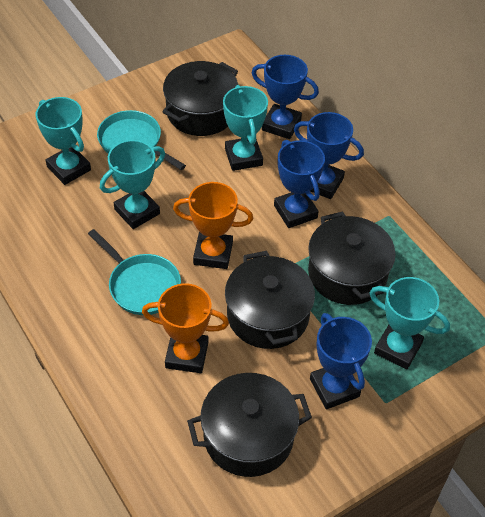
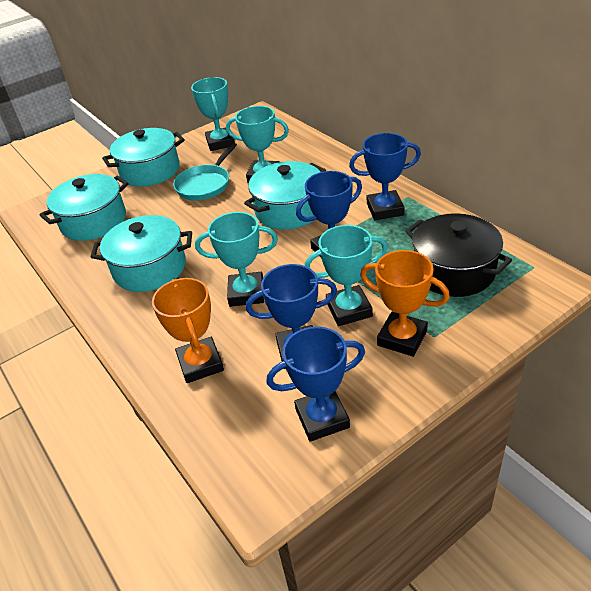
black pot: [162,61,238,136] [187,373,312,477] [225,251,315,349] [308,211,396,305] = 4 -> [405,213,512,297] = 1
turquoise pan: [88,229,181,315] [97,110,186,170] = 2 -> [173,143,237,201] = 1
turquoise pot: none = 0 -> [40,174,129,241] [91,215,192,292] [102,128,185,187] [244,161,326,230] = 4

